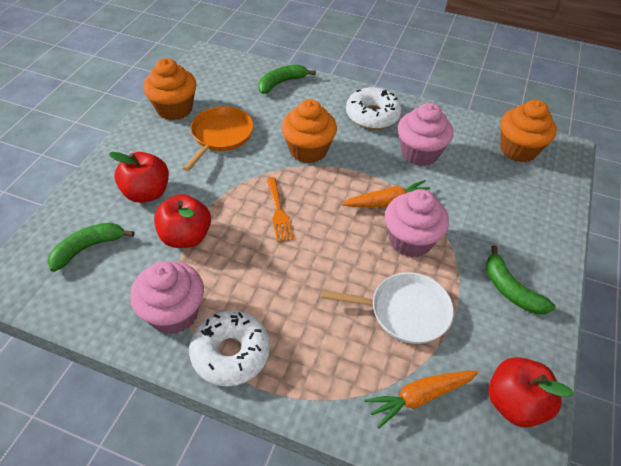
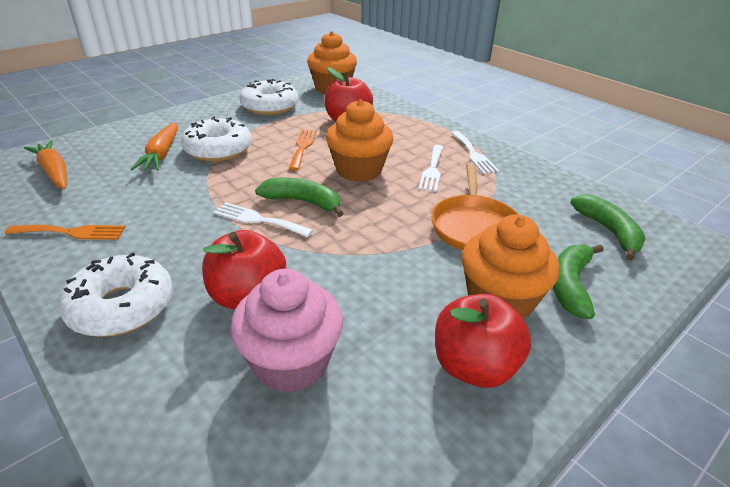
orange fork: [267,177,294,242] = 1 -> [5,225,126,240] [289,129,317,170] = 2
pink cupcake: [130,261,204,334] [385,189,449,257] [398,103,453,166] = 3 -> [230,269,343,393] = 1
white donut: [189,310,270,387] [346,87,402,129] = 2 -> [58,252,173,337] [181,116,252,162] [239,79,298,115] = 3
white fork: none = 0 -> [213,202,313,237] [418,145,443,192] [452,131,499,174] = 3
white pan: [321,272,454,344] = 1 -> none = 0

